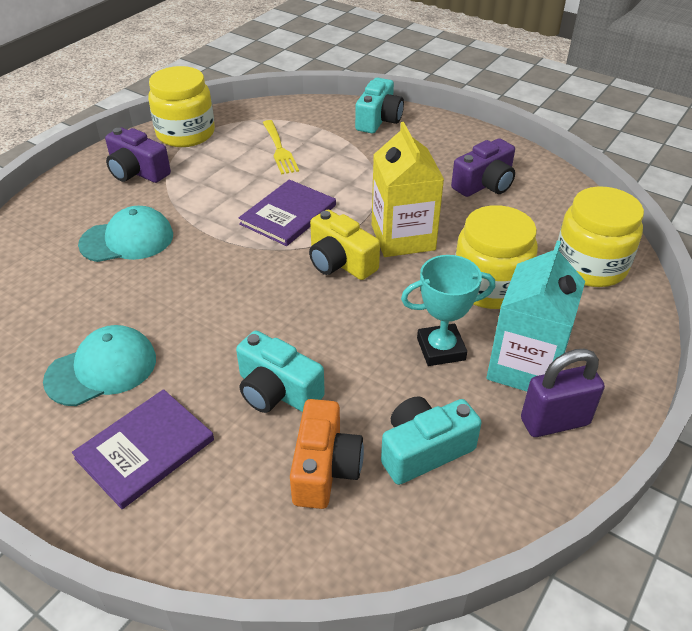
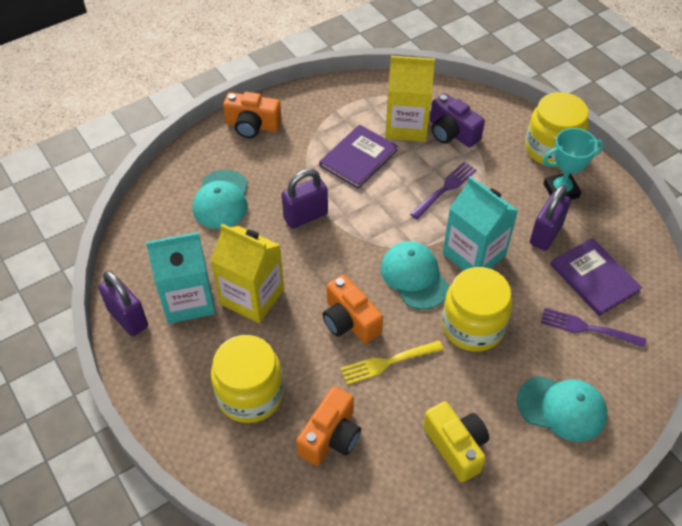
orange camera: [290,399,364,509] = 1 -> [223,92,282,138] [296,386,361,466] [323,275,383,344] = 3
purple camera: [105,128,171,183] [451,138,515,197] = 2 -> [430,93,485,148] = 1
purple fork: none = 0 -> [410,162,477,219] [541,308,646,348] = 2
purple padlock: [521,349,605,437] = 1 -> [98,271,148,336] [281,169,328,229] [530,184,571,251] = 3
turquoise camera: [236,331,325,413] [355,78,404,133] [381,396,482,485] = 3 -> none = 0
turquoise cap: [43,325,156,406] [78,206,173,262] = 2 -> [193,170,248,229] [381,241,450,310] [517,376,607,442] = 3
turquoise carton: [486,241,585,392] = 1 -> [146,232,215,324] [443,176,519,271] = 2
yellow carton: [372,122,444,257] = 1 -> [210,224,284,323] [385,56,435,142] = 2

